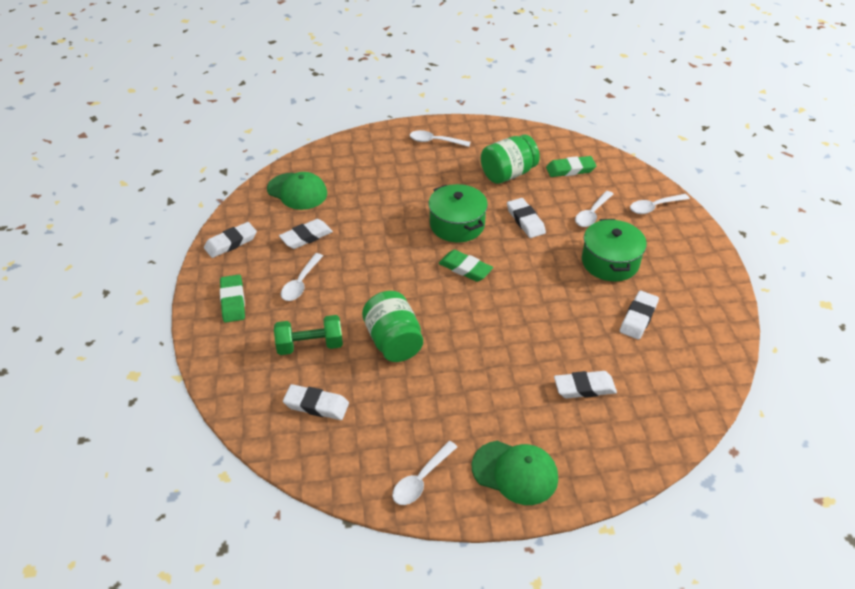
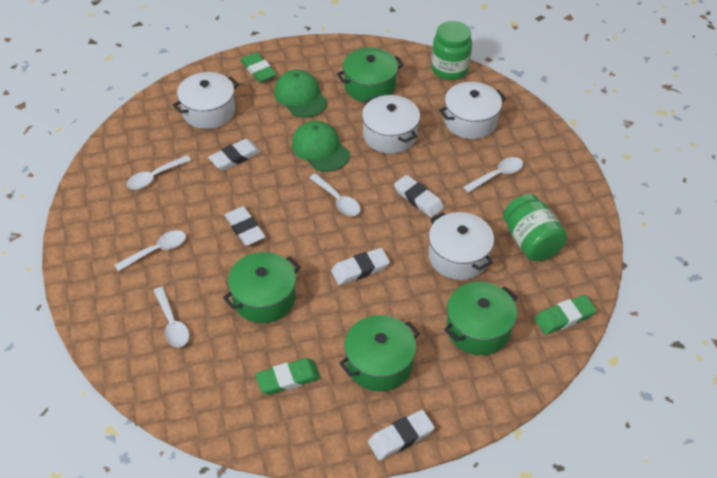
green dumbbell: [274,315,343,355] = 1 -> none = 0
green pot: [428,184,488,242] [582,219,647,281] = 2 -> [223,252,300,323] [337,48,404,102] [339,315,420,391] [444,282,518,355] = 4
white eraser: [204,222,257,258] [279,219,333,249] [283,384,349,420] [507,198,546,238] [554,371,617,398] [620,291,659,340] = 6 -> [208,139,261,170] [224,206,266,246] [331,248,390,285] [368,410,435,461] [394,175,444,218] = 5
white pot: none = 0 -> [173,72,239,129] [362,95,420,154] [428,212,494,280] [439,82,506,139] = 4

